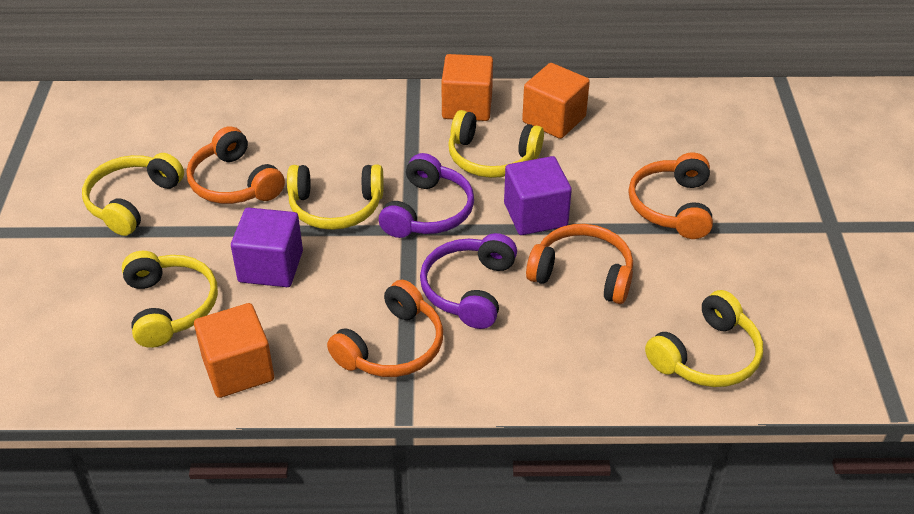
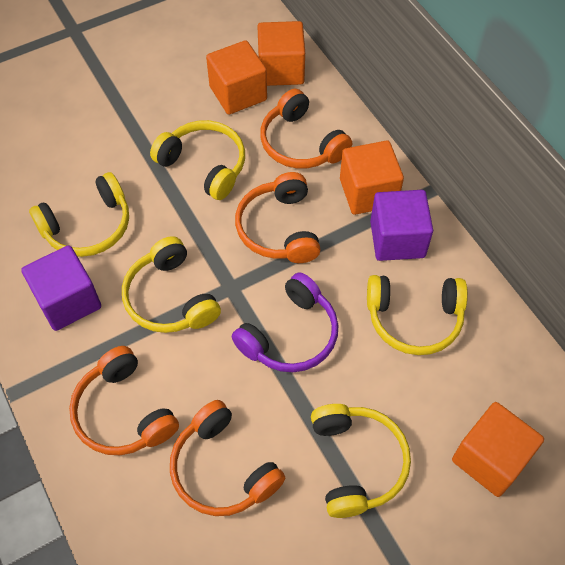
orange cube: [194,303,274,398] [441,54,493,121] [522,63,590,139] = 3 -> [206,40,267,115] [257,21,305,86] [340,140,404,215] [452,402,544,497] = 4
purple headphones: [379,153,474,238] [420,233,517,329] = 2 -> [232,272,339,372] = 1

